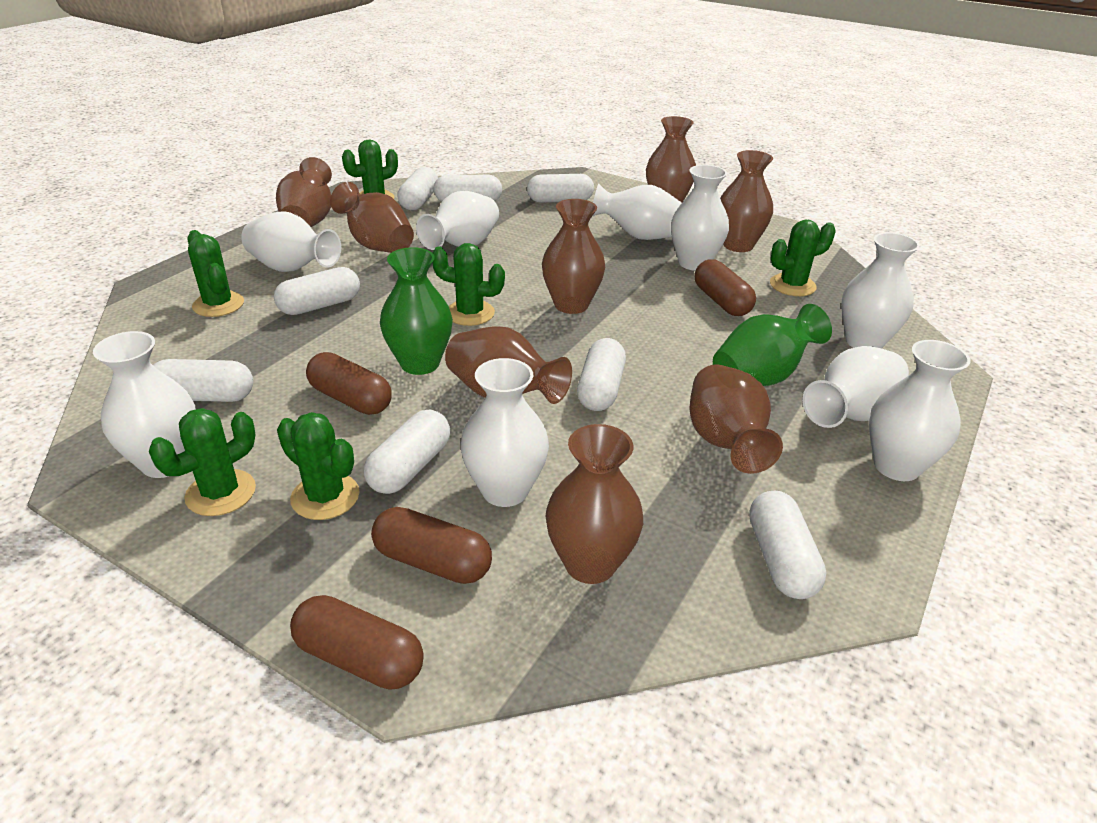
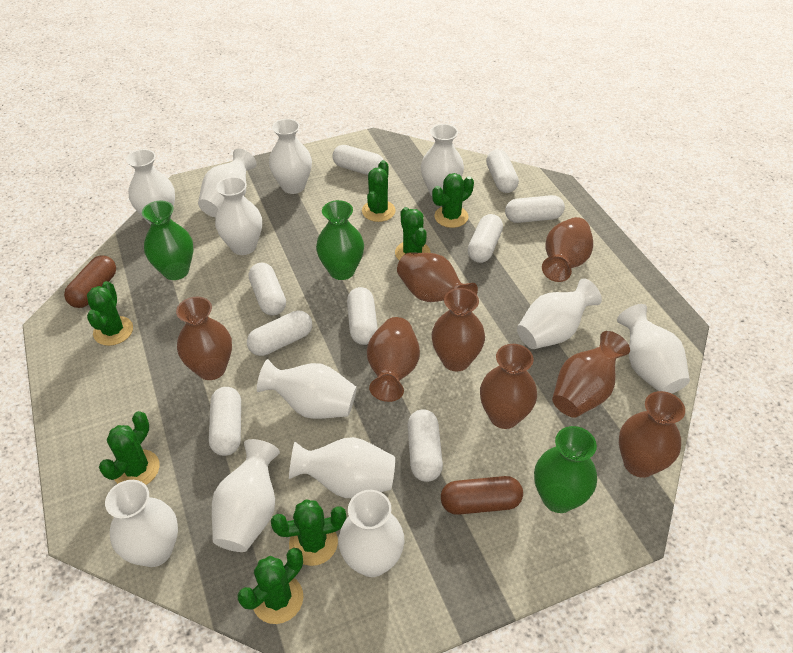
brown capsule: [290,595,424,690] [306,352,392,415] [371,507,492,584] [695,259,756,316] = 4 -> [64,255,116,308] [441,476,523,515] = 2
green cactus: [149,408,256,516] [187,230,244,317] [277,412,359,520] [342,140,398,199] [432,243,505,326] [770,220,836,296] = 6 -> [87,281,133,346] [99,411,160,485] [237,548,303,624] [271,499,346,566] [362,160,396,222] [395,207,431,261] [432,173,474,228] = 7
green vase: [380,247,453,375] [713,304,832,386] = 2 -> [142,201,194,280] [316,200,364,280] [534,426,597,513] = 3
white capsule: [153,359,253,402] [274,267,360,315] [364,410,450,494] [397,167,438,210] [434,175,502,201] [527,174,594,203] [577,338,626,411] [749,491,826,599] = 8 -> [209,387,241,456] [247,311,312,356] [249,263,286,316] [333,145,383,175] [347,287,378,345] [408,409,443,482] [468,214,503,263] [486,149,519,193] [505,195,565,223] = 9
white vase: [93,331,196,478] [241,211,341,272] [416,191,499,250] [460,358,549,507] [593,183,682,240] [671,165,729,271] [802,346,909,428] [841,232,920,348] [869,340,971,481] = 9 -> [105,480,178,567] [126,149,175,225] [198,148,257,217] [212,439,280,552] [215,177,262,255] [257,359,357,419] [269,119,312,194] [289,437,395,498] [338,490,405,577] [421,124,464,196] [517,278,602,349] [617,304,690,394] = 12

